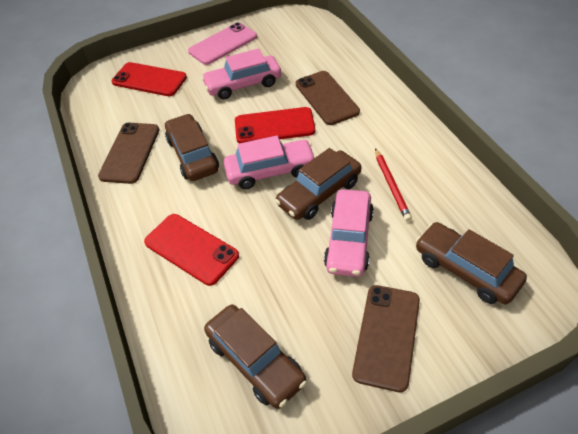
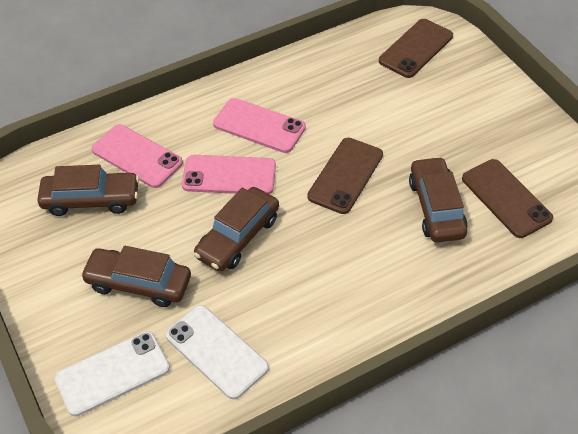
pink car: [201,48,281,100] [224,136,316,189] [324,189,374,277] = 3 -> none = 0
pink phone: [188,22,257,65] = 1 -> [91,124,183,188] [182,155,276,194] [213,98,306,153] = 3
red pencil: [375,148,412,221] = 1 -> none = 0
red phone: [111,62,187,96] [144,214,239,286] [235,107,315,143] = 3 -> none = 0
white phone: none = 0 -> [55,331,170,417] [166,305,269,399] = 2

